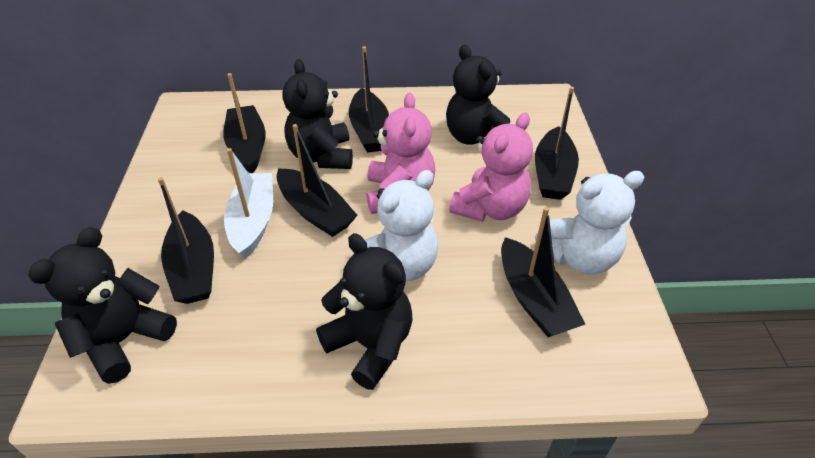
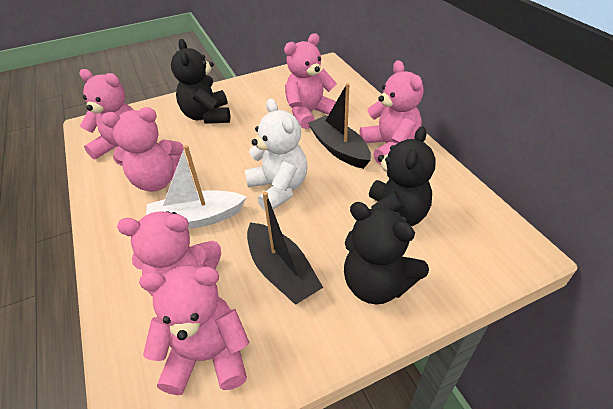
black boat: [158,177,214,304] [223,73,266,173] [276,124,358,237] [349,46,389,153] [501,207,585,337] [535,87,579,200] = 6 -> [247,192,323,305] [308,83,371,169] = 2
black teddy bear: [28,227,177,384] [282,59,353,169] [316,233,412,390] [446,45,510,145] = 4 -> [171,39,230,124] [344,202,429,304] [369,126,436,226] = 3
pink teddy bear: [367,93,435,214] [449,112,533,222] = 2 -> [79,69,133,166] [101,107,184,192] [117,211,221,297] [139,266,249,395] [284,33,337,129] [360,60,423,165] = 6
white teddy bear: [351,170,438,281] [535,171,644,274] = 2 -> [245,98,307,211] = 1

